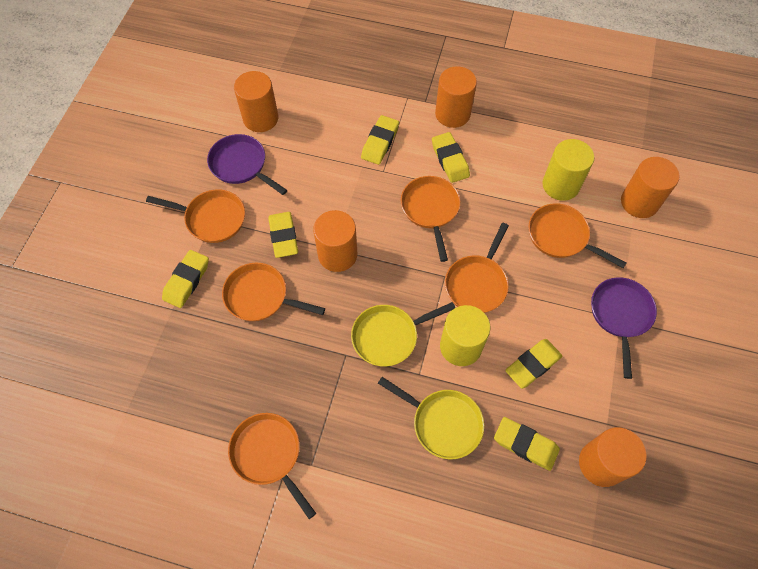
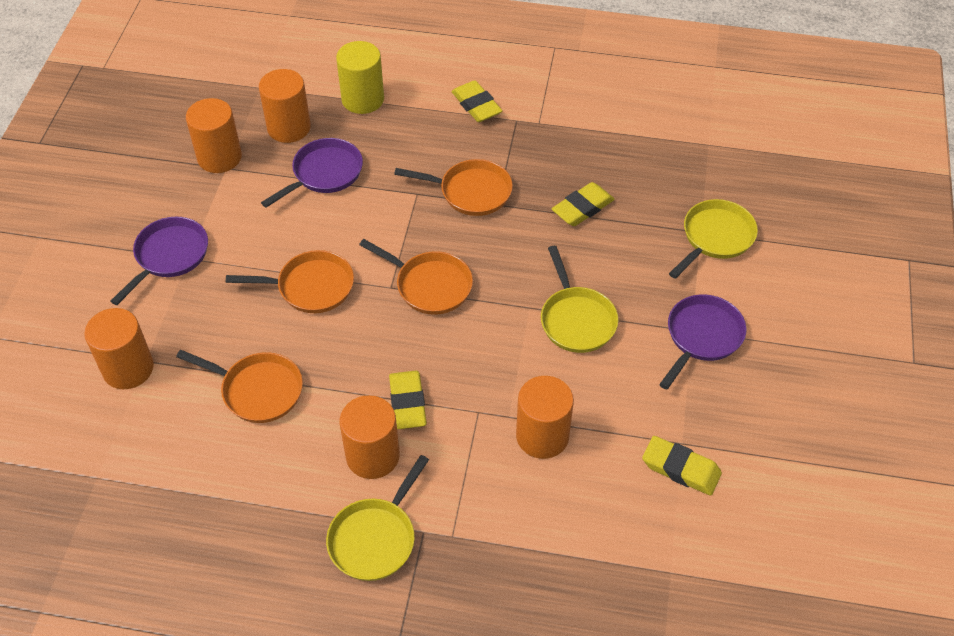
orange pan: [146,189,245,243] [222,263,325,321] [228,413,316,519] [401,176,460,262] [445,223,509,313] [528,203,626,268] = 6 -> [176,350,303,423] [226,250,354,313] [359,239,473,315] [394,159,513,216] = 4
purple pan: [207,134,287,195] [591,277,657,379] = 2 -> [111,217,208,305] [261,138,363,208] [659,294,746,390] = 3
yellow cylinder: [440,305,490,366] [542,139,594,201] = 2 -> [336,41,384,114] = 1
yellow eraser: [162,250,209,308] [268,212,298,258] [361,115,399,165] [432,132,470,183] [494,417,560,471] [505,339,562,389] = 6 -> [389,370,427,429] [451,80,502,122] [552,182,615,226] [642,436,722,496] = 4
yellow pan: [351,302,455,367] [378,377,484,459] = 2 -> [326,455,429,581] [541,246,618,353] [669,199,758,279] = 3

